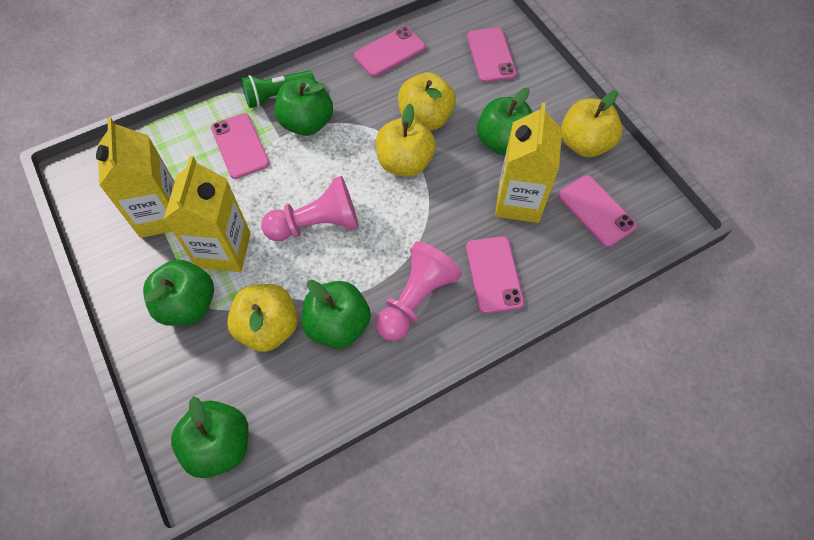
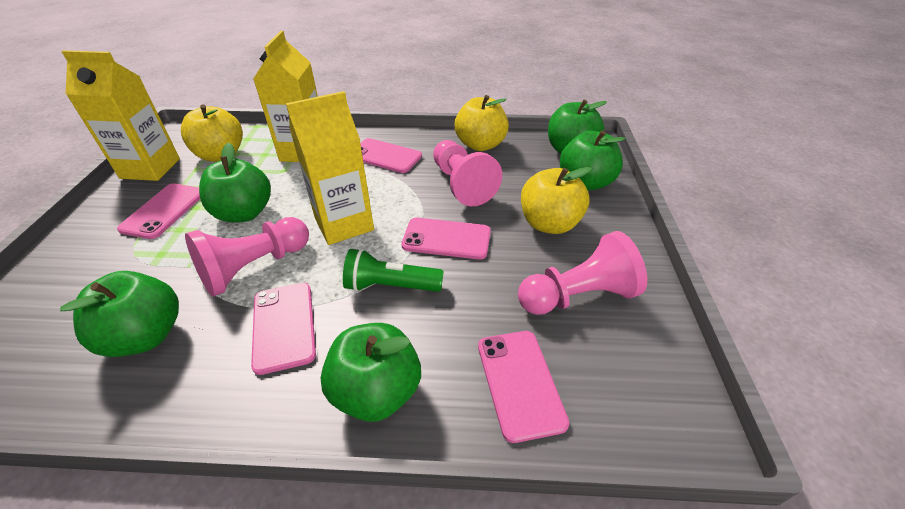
pink pawn: [261,176,359,241] [376,241,462,341] = 2 -> [185,217,309,297] [433,140,502,206] [518,231,647,315] = 3
yellow apple: [227,284,298,352] [376,104,436,176] [398,72,456,130] [561,90,623,157] = 4 -> [181,105,243,162] [455,95,509,151] [521,167,592,234] = 3

